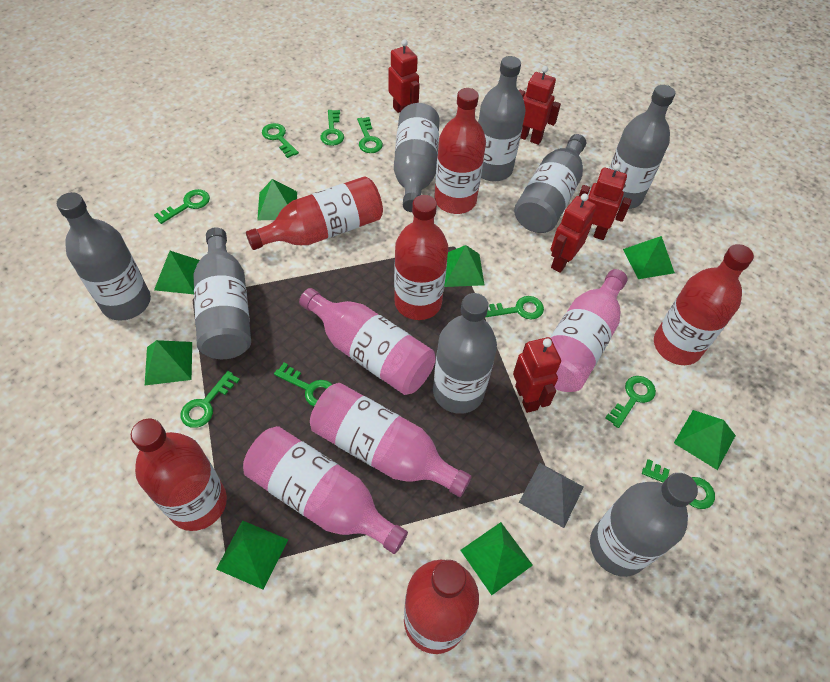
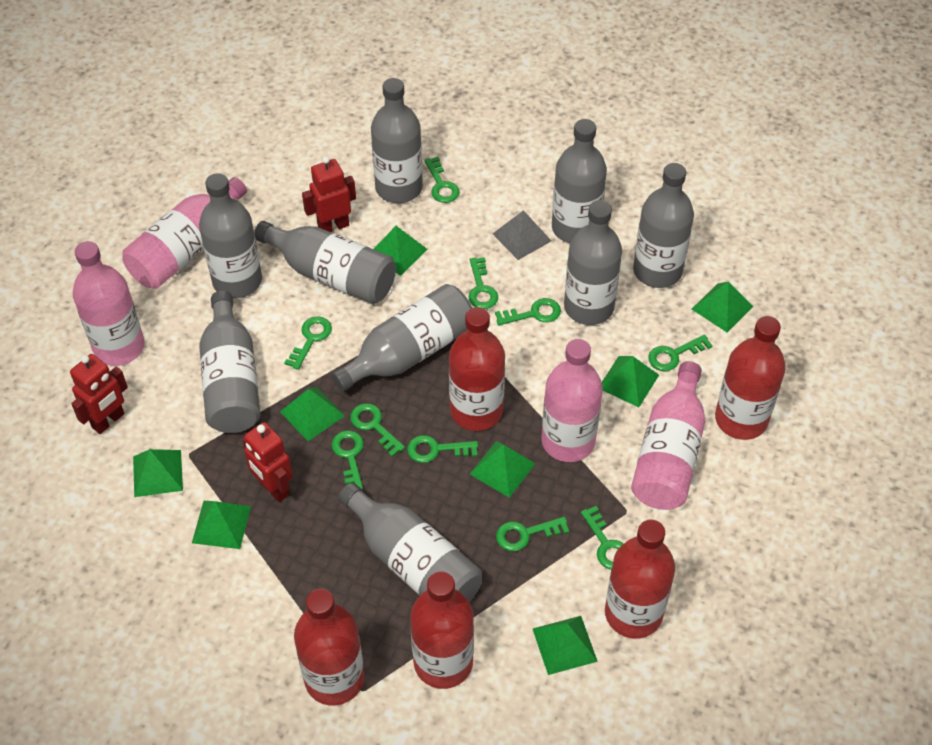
green key: [154,189,210,224] [181,371,240,428] [262,123,299,158] [274,363,333,406] [320,110,344,146] [357,117,383,153] [486,296,544,320] [605,376,656,428] [642,459,715,509] = 9 -> [284,316,332,370] [331,430,364,490] [350,403,405,457] [407,435,478,463] [424,157,460,203] [468,257,498,309] [495,298,561,325] [496,517,569,551] [581,506,624,570] [648,334,713,371] = 10
grey bottle: [57,192,151,321] [193,227,251,359] [394,103,440,212] [433,293,497,414] [478,56,526,181] [514,134,586,233] [590,473,698,577] [609,85,675,209] = 8 -> [199,173,262,299] [199,291,260,433] [254,221,396,304] [331,284,472,392] [338,482,482,602] [371,78,423,203] [552,119,607,243] [564,200,622,325] [633,163,694,288] = 9
red bottle: [131,419,227,531] [246,176,383,250] [394,195,448,320] [404,560,479,654] [434,88,486,214] [654,244,754,365] = 6 -> [294,589,364,706] [410,571,474,689] [449,307,505,431] [605,519,675,639] [715,316,786,440] = 5
red robot: [388,39,420,113] [513,337,561,413] [519,66,561,145] [551,193,596,273] [579,163,632,240] = 5 -> [70,354,128,434] [242,422,293,502] [302,156,356,232] = 3

